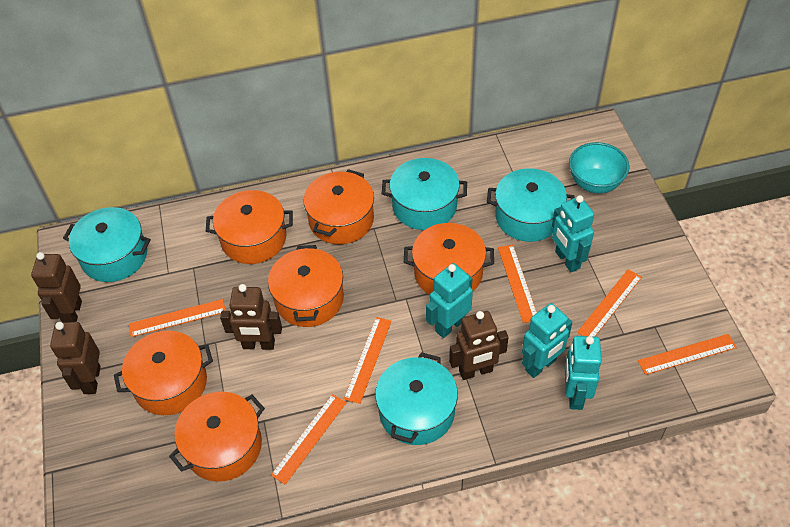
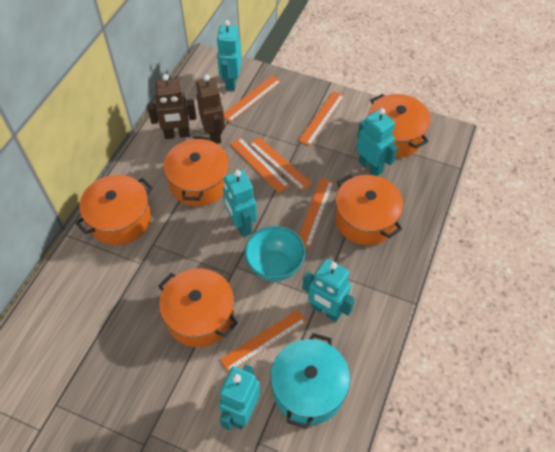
brown robot: [31,252,82,322] [50,322,101,394] [220,284,282,350] [449,311,508,380] = 4 -> [148,74,196,139] [196,75,225,144] = 2
orange pot: [114,331,213,415] [169,392,265,482] [206,190,293,264] [268,245,344,327] [304,169,374,244] [404,223,494,295] = 6 -> [75,175,153,245] [158,268,238,347] [164,136,229,206] [335,174,403,245] [368,94,431,158] = 5
turquoise pot: [63,207,151,282] [375,352,458,445] [382,158,467,230] [487,168,574,242] = 4 -> [270,333,350,429] = 1
turquoise robot: [426,263,473,338] [522,303,572,378] [552,195,594,272] [565,336,602,410] = 4 -> [216,20,242,91] [219,364,260,431] [223,170,257,237] [302,259,355,322] [356,108,398,176] = 5

